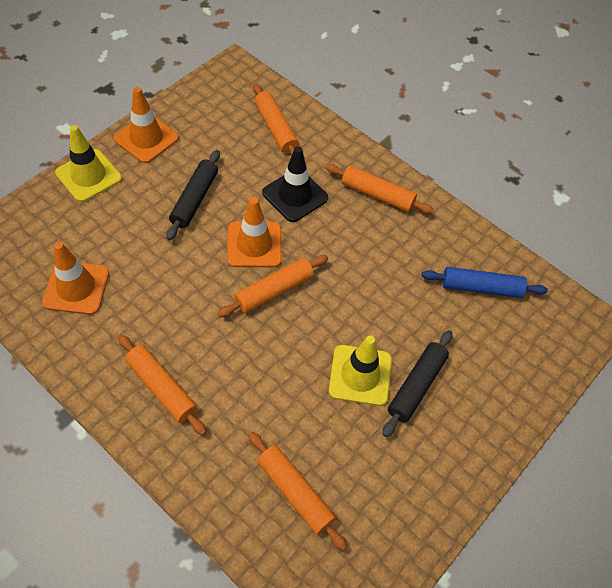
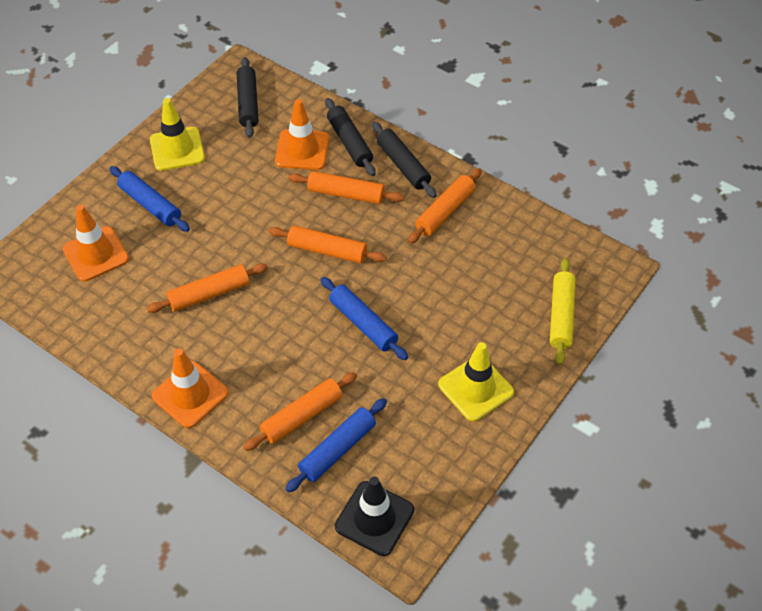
black rolling pin: [166,150,220,240] [383,330,452,437] = 2 -> [237,57,259,138] [325,98,376,176] [372,122,437,198] = 3
blue rolling pin: [421,267,548,298] = 1 -> [109,166,190,232] [285,398,387,493] [321,277,408,360] = 3
yellow rolling pin: none = 0 -> [550,258,576,365] = 1

